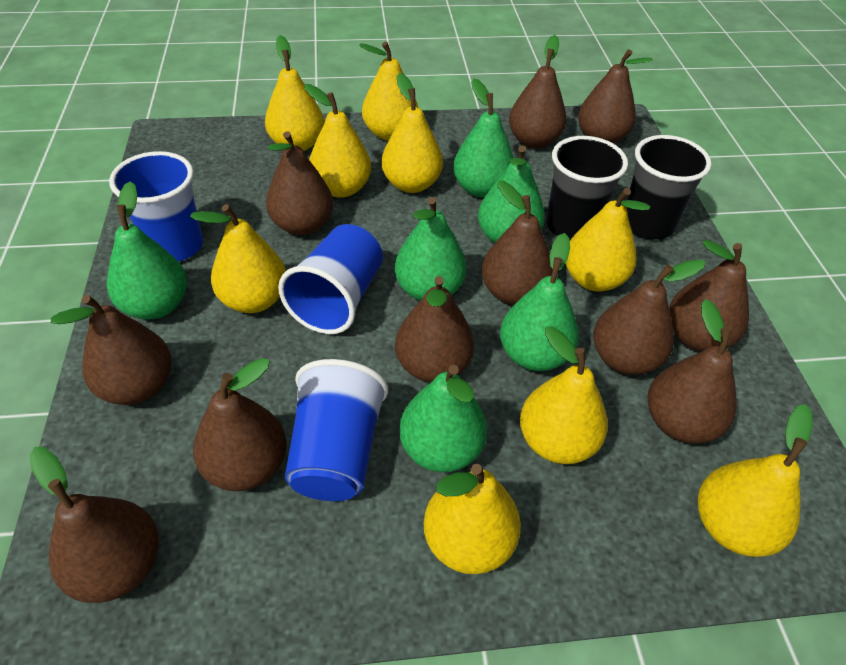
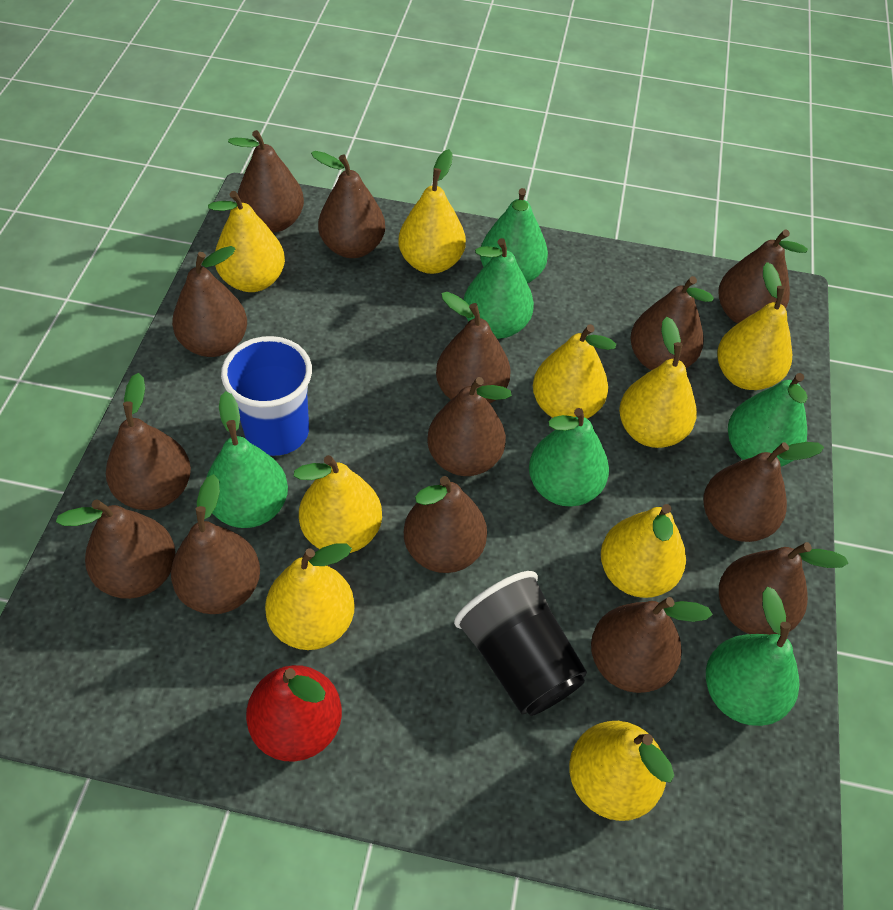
black cup: [546,136,628,240] [627,135,712,239] = 2 -> [454,571,587,716] = 1
blue cup: [109,151,203,262] [278,224,383,334] [285,359,388,501] = 3 -> [221,336,312,456] = 1
brown pear: [29,447,159,603] [51,295,172,405] [193,358,287,491] [266,131,333,235] [395,276,475,383] [482,180,553,305] [509,35,567,149] [578,49,653,144] [593,259,706,375] [648,299,737,443] [669,240,749,352] = 11 -> [56,499,176,599] [106,373,191,510] [171,474,260,614] [172,246,247,357] [228,130,304,232] [311,151,385,258] [404,476,487,573] [427,377,512,476] [436,292,511,403] [591,597,713,693] [630,276,714,370] [703,442,824,542] [718,230,808,324] [719,542,848,635] = 14
red pear: none = 0 -> [246,665,342,762] = 1

